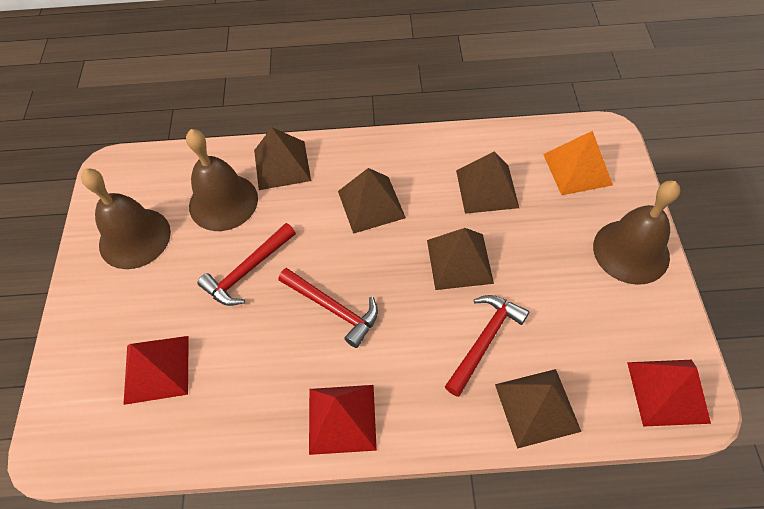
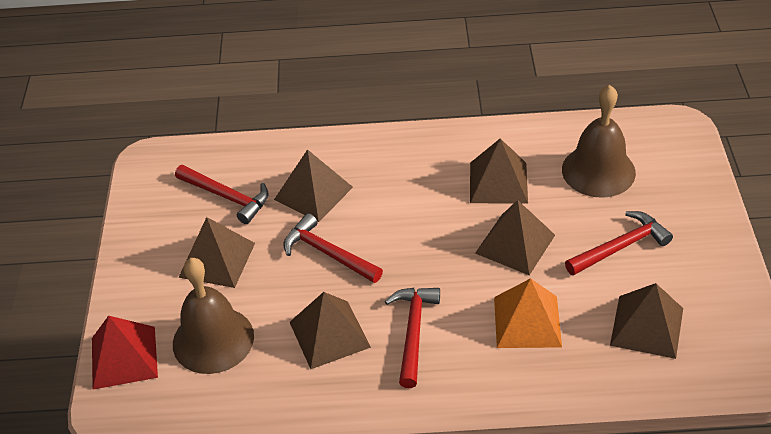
brown bell: [81,169,171,269] [186,129,258,231] [593,180,680,285] = 3 -> [173,258,254,374] [562,85,636,198] = 2
brown pyramid: [254,127,311,190] [338,168,406,234] [427,228,494,290] [456,151,519,214] [495,369,581,449] = 5 -> [178,217,255,288] [274,149,353,222] [290,292,371,369] [470,138,528,204] [475,200,555,275] [610,283,683,359] = 6
red hammer: [197,223,296,306] [278,268,378,348] [445,295,529,397] = 3 -> [175,165,269,224] [284,213,383,283] [385,288,440,388] [565,211,673,276] = 4
red pyramid: [123,336,189,405] [309,385,377,455] [627,360,711,427] = 3 -> [92,316,158,390] = 1

